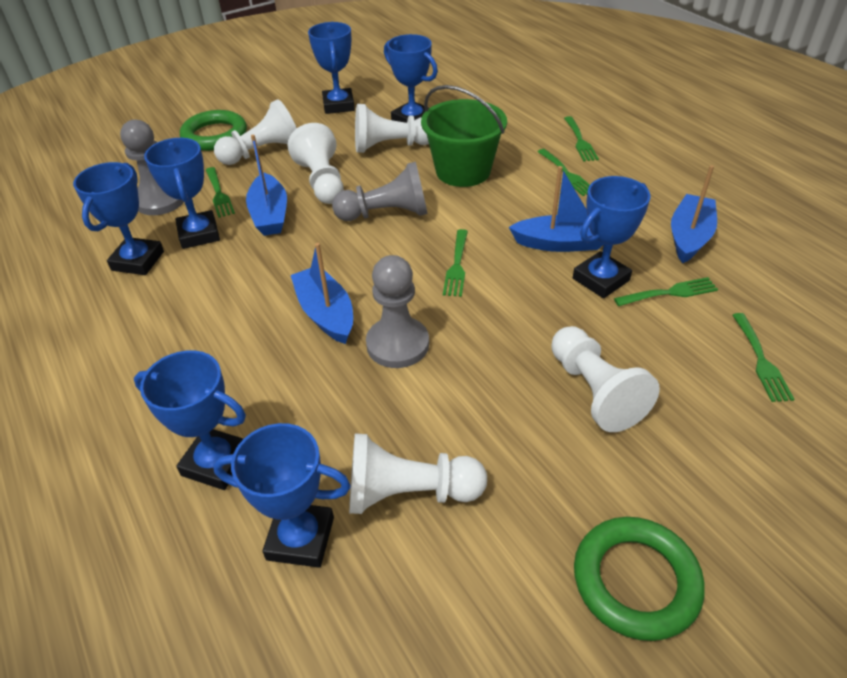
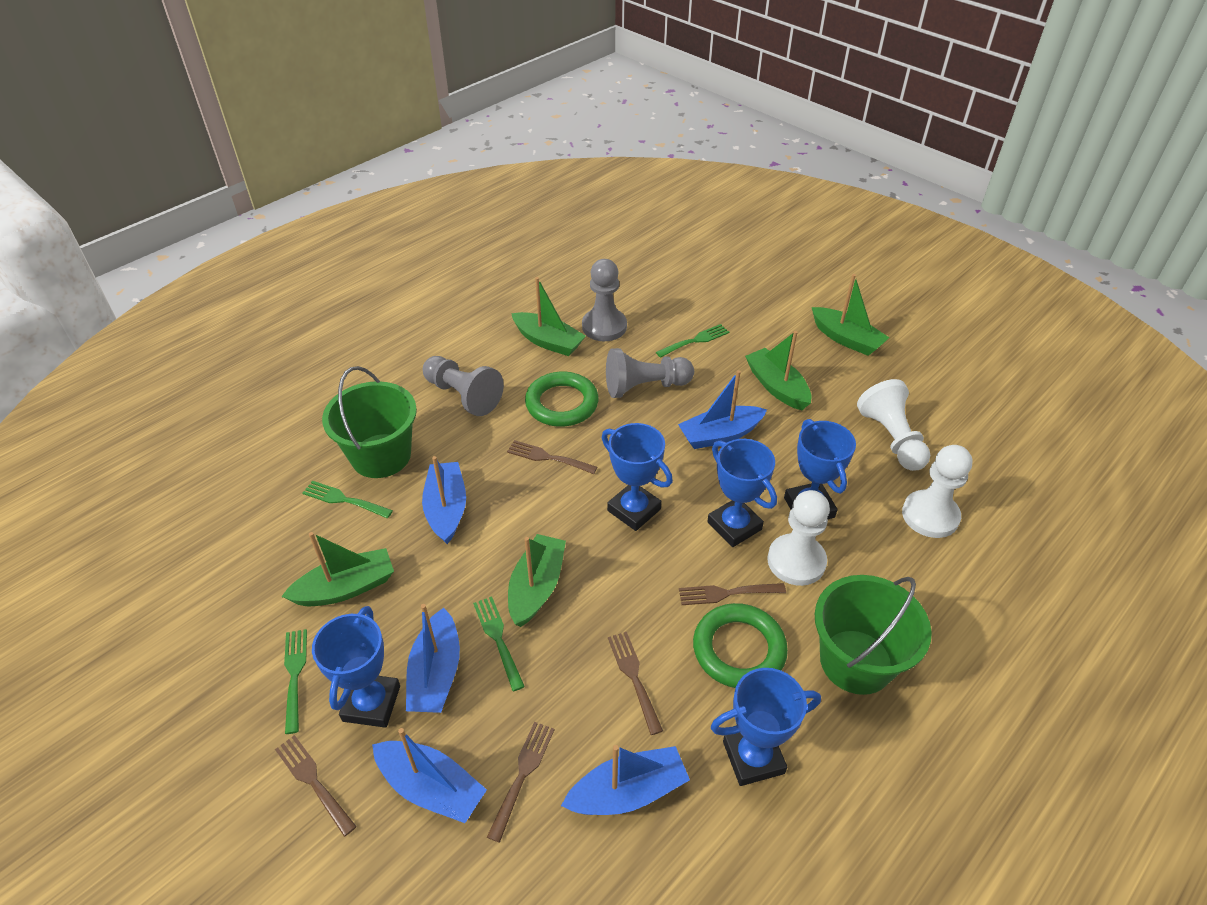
blue boat: [246,135,287,236] [291,243,353,344] [509,166,604,252] [671,165,717,263] = 4 -> [372,728,487,823] [406,604,460,713] [422,456,466,544] [561,745,690,815] [678,370,767,449] = 5
blue trophy: [73,162,164,275] [134,350,246,490] [144,138,220,249] [213,423,351,568] [308,22,355,114] [384,34,438,123] [573,176,651,298] = 7 -> [312,606,400,728] [602,423,673,531] [707,439,777,547] [711,668,821,786] [784,419,856,519] = 5
brown fork: none = 0 -> [275,735,357,837] [487,722,555,843] [507,440,597,474] [608,632,663,735] [679,583,786,605] = 5
green boat: none = 0 -> [281,532,394,606] [508,534,566,627] [511,277,586,356] [745,331,811,410] [812,274,890,356] = 5
green bucket: [421,85,507,187] = 1 -> [322,366,417,478] [815,575,932,695] = 2
green fork: [206,167,235,218] [443,229,468,297] [538,149,590,196] [564,116,599,161] [614,277,718,306] [733,313,795,402] = 6 -> [284,629,307,734] [303,481,393,518] [473,597,525,691] [656,324,729,358] = 4
white pawn: [214,100,297,165] [287,123,344,204] [349,433,487,514] [355,104,429,153] [551,326,660,432] = 5 -> [767,490,830,586] [857,379,931,471] [902,445,972,538] = 3

